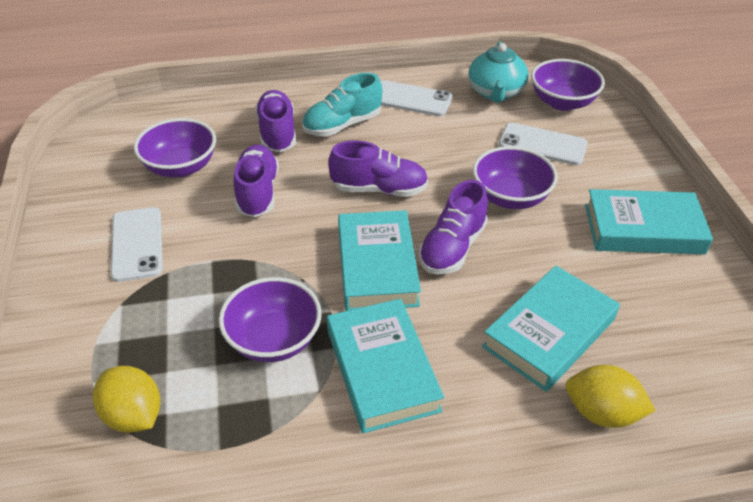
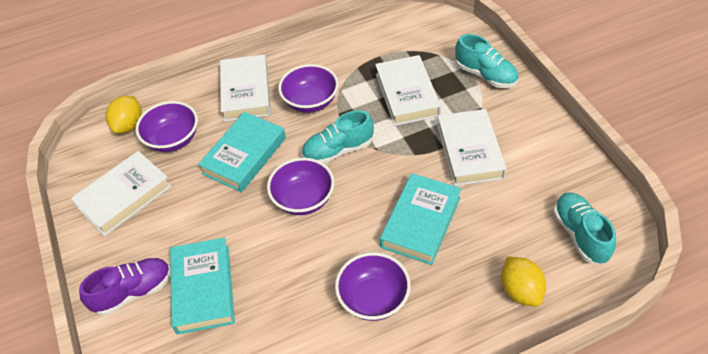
purple shoe: [234,145,279,217] [255,90,296,152] [328,141,428,197] [419,180,488,274] = 4 -> [79,258,171,316] = 1
turquoise book: [327,299,444,433] [338,210,421,311] [482,266,620,392] [585,189,713,254] = 4 -> [170,238,235,335] [198,112,286,193] [380,173,461,265] = 3
turquoise shoe: [302,73,382,136] = 1 -> [302,110,374,164] [455,34,519,88] [553,192,616,264] = 3
turquoise teapot: [468,42,529,103] = 1 -> none = 0
white book: none = 0 -> [71,151,172,236] [220,54,271,122] [375,55,441,126] [437,109,507,186] = 4
white phone: [111,207,163,282] [380,80,453,116] [499,123,588,165] = 3 -> none = 0

